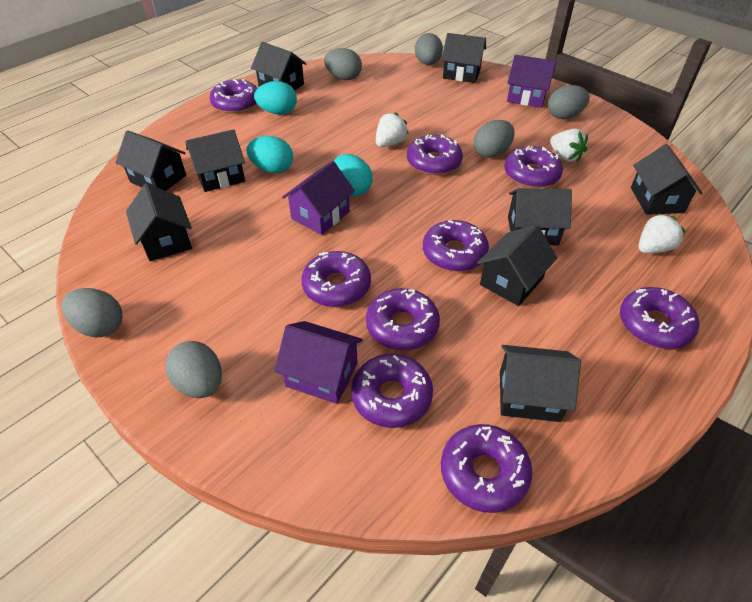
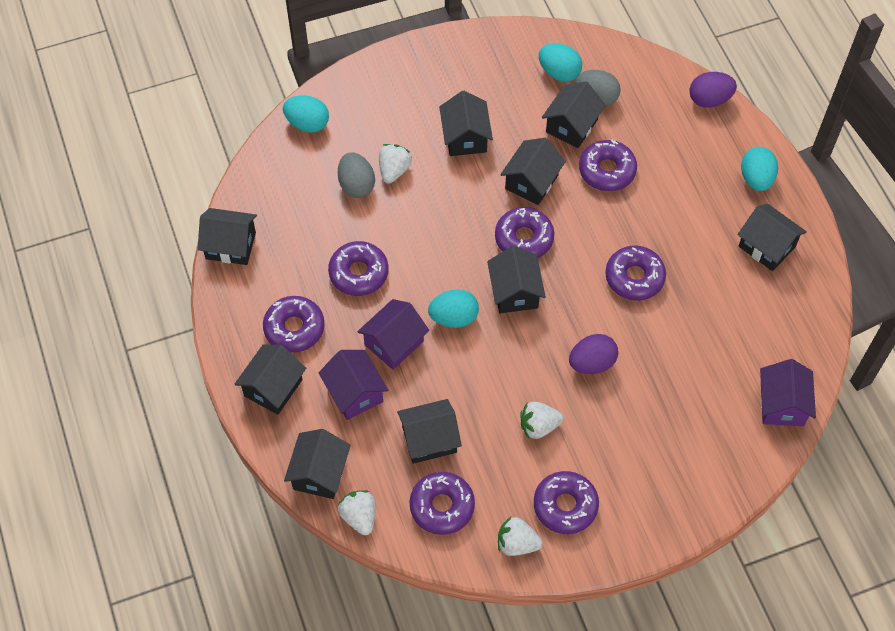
grey egg: [62,288,122,337] [165,341,222,398] [324,48,362,80] [415,33,443,65] [474,120,515,158] [548,85,590,119] = 6 -> [338,152,375,198] [575,70,621,107] = 2
purple donut: [210,79,257,114] [301,251,371,307] [351,354,433,428] [366,288,440,350] [407,134,463,175] [423,220,489,271] [441,424,532,513] [504,146,563,188] [620,287,699,349] = 9 -> [263,296,325,353] [328,241,389,296] [409,472,475,535] [495,207,554,258] [534,471,599,534] [579,140,637,191] [605,246,666,301] = 7
purple egg: none = 0 -> [569,334,618,374] [689,72,737,108] = 2
turquoise egg: [246,136,293,173] [254,81,297,115] [334,154,373,196] = 3 -> [283,95,329,133] [428,290,479,328] [539,43,582,82] [741,147,778,191] = 4
white strawberry: [376,112,409,147] [550,128,588,162] [639,213,686,253] = 3 -> [338,490,376,535] [379,144,412,183] [498,517,543,556] [520,402,563,439] = 4

